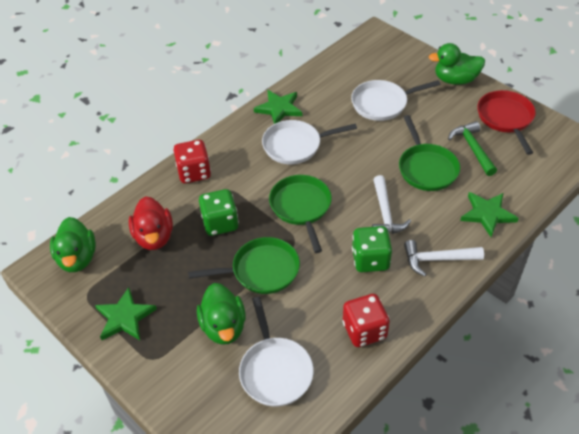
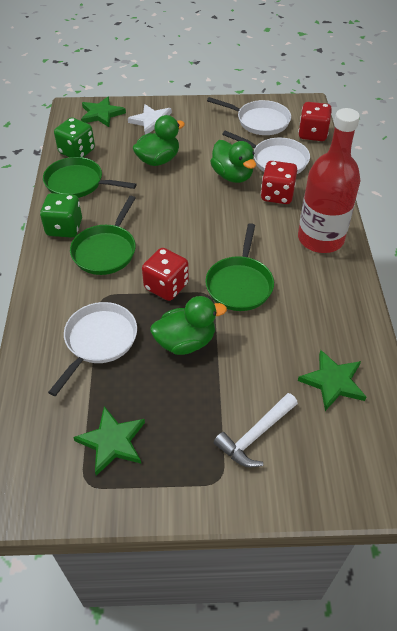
green hammer: [448,121,497,176] = 1 -> none = 0
red bottle: none = 0 -> [298,108,360,253] = 1
red dice: [173,140,211,183] [343,294,390,347] = 2 -> [142,248,189,301] [261,161,297,204] [298,102,332,141] = 3
red duck: [129,196,173,250] = 1 -> none = 0
red pan: [477,90,536,155] = 1 -> none = 0
white hammer: [372,175,411,234] [404,240,484,277] = 2 -> [214,393,298,468] = 1
white star: none = 0 -> [128,104,172,135] = 1

